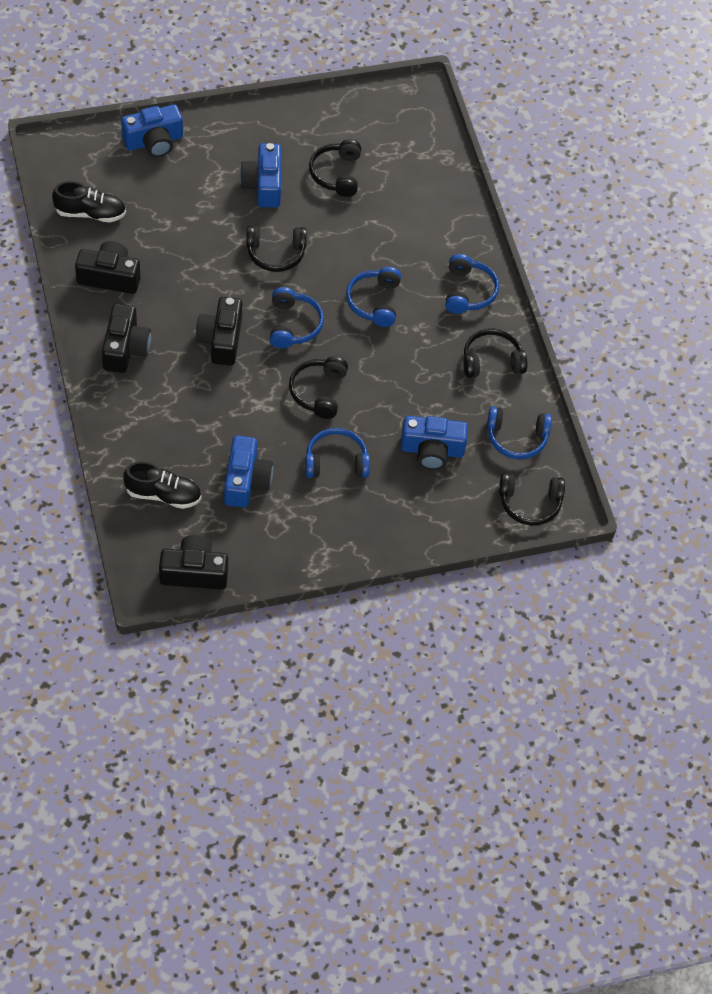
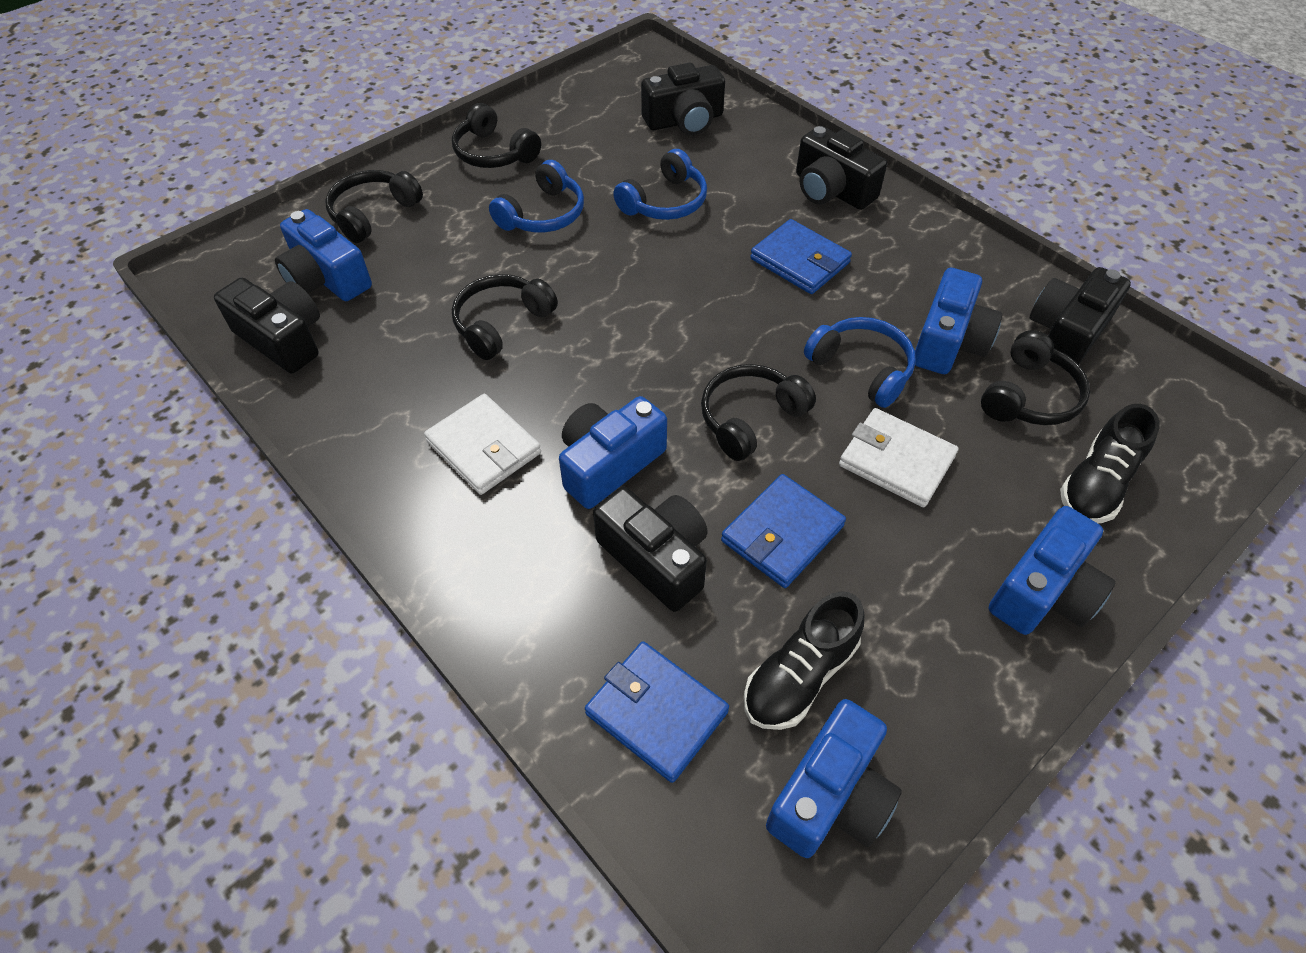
black camera: [75,241,140,294] [102,304,151,373] [159,535,228,590] [196,297,242,366] = 4 -> [214,278,320,373] [593,487,708,612] [641,63,725,136] [796,126,887,210] [1030,267,1131,364] = 5
blue camera: [121,105,183,157] [224,435,273,508] [240,143,281,208] [401,416,468,470] = 4 -> [275,209,372,301] [559,396,667,509] [766,699,902,858] [915,268,1002,374] [989,506,1116,635] = 5
blue headphones: [270,287,324,348] [305,428,370,478] [346,267,401,327] [445,254,499,314] [487,407,552,459] = 5 -> [489,160,584,233] [613,149,707,220] [804,317,916,408] = 3
blue wallet: none = 0 -> [585,641,729,783] [721,474,846,588] [750,219,852,294] = 3
white wallet: none = 0 -> [424,394,541,495] [839,408,959,507] = 2

